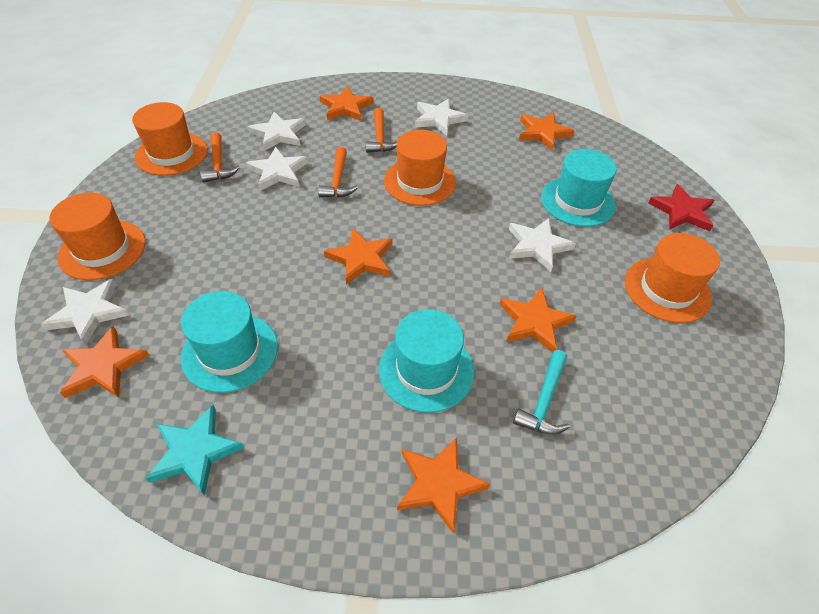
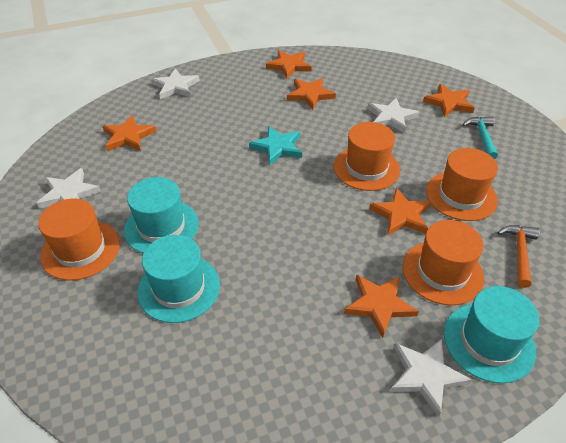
orange hammer: [200,132,240,183] [318,147,358,197] [366,108,397,153] = 3 -> [497,225,540,288] = 1
red star: [648,184,714,231] = 1 -> none = 0
white star: [41,279,129,345] [246,147,308,191] [248,112,306,151] [415,98,469,136] [509,218,576,272] = 5 -> [37,168,101,208] [151,68,200,99] [368,98,419,133] [390,339,472,417] = 4

